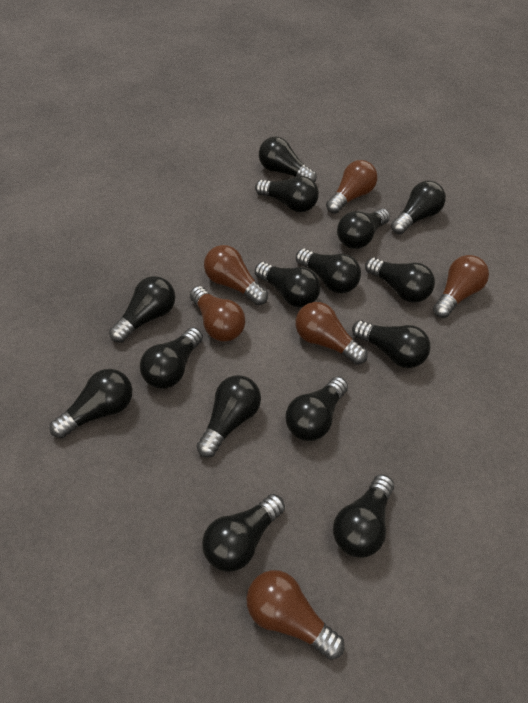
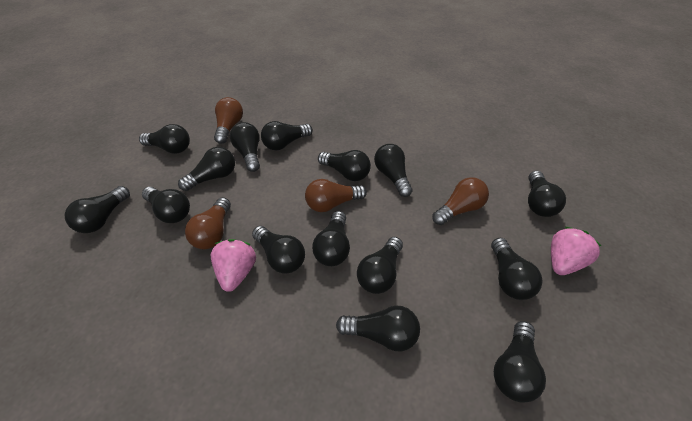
brown light bulb: [190,286,245,341] [204,245,268,305] [246,570,344,660] [295,302,368,364] [326,160,377,214] [433,255,489,318] = 6 -> [185,197,231,249] [214,97,243,144] [305,179,367,212] [432,177,489,225] = 4
pink strawberry: none = 0 -> [211,239,256,292] [551,227,601,275] = 2

